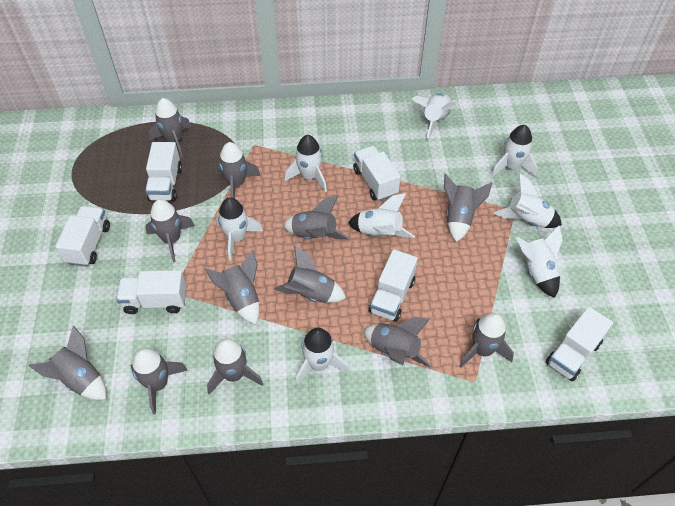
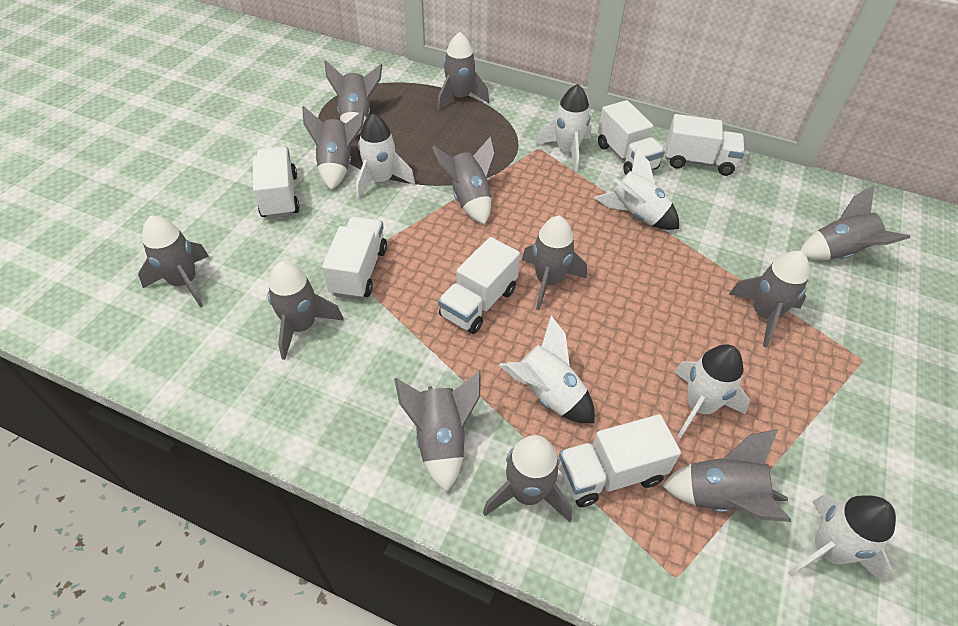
white rocket: [216,197,263,261] [284,135,327,192] [296,328,349,385] [348,193,415,238] [411,93,456,138] [491,125,537,177] [493,173,562,228] [516,226,563,298] = 8 -> [356,113,415,199] [499,316,595,423] [536,84,592,172] [594,148,679,230] [674,344,750,439] [788,494,896,582] = 6

